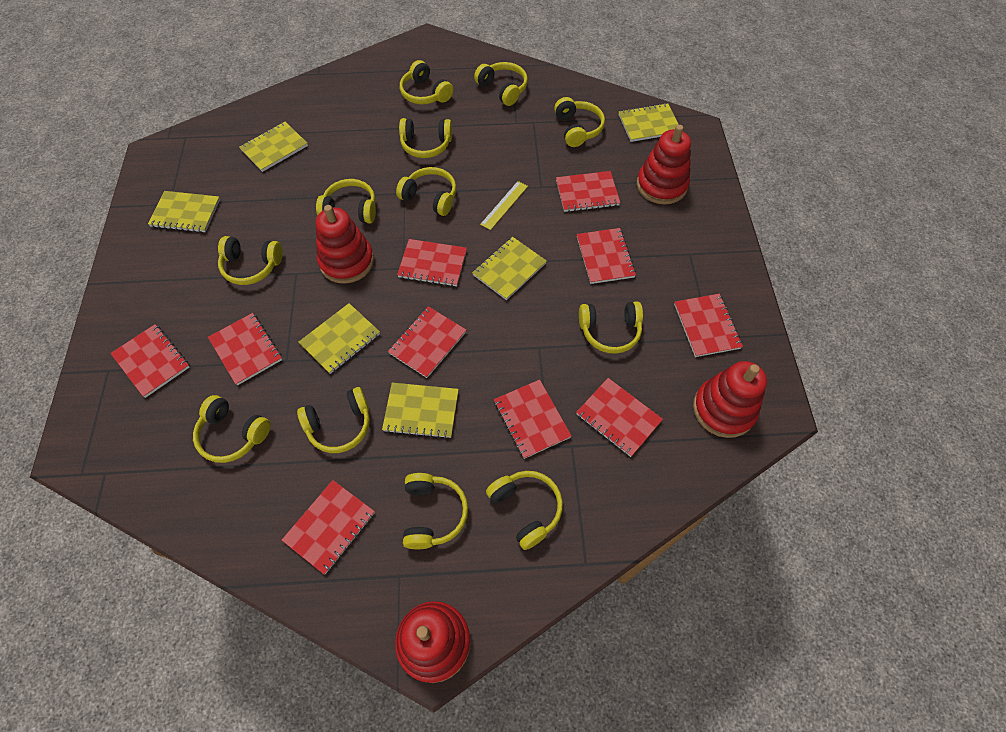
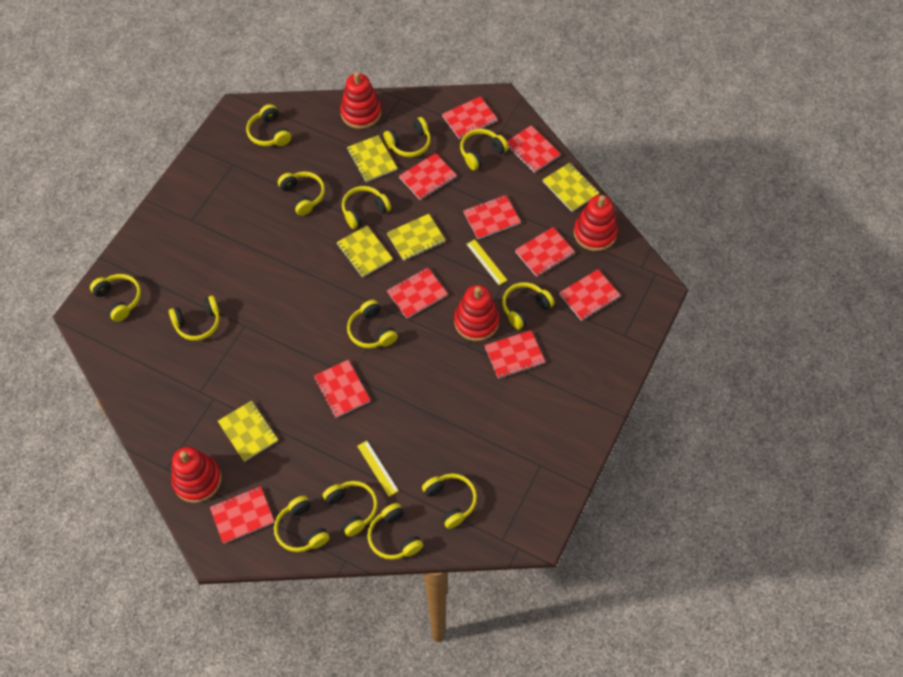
yellow headphones: [193,395,271,463] [218,236,283,285] [297,387,370,453] [316,179,376,224] [396,167,456,216] [399,118,452,158] [400,60,453,104] [403,473,468,549] [474,62,528,106] [486,471,563,550] [554,97,605,147] [579,301,643,354] = 12 -> [90,274,141,322] [169,296,220,341] [246,104,291,146] [274,496,330,552] [278,172,325,216] [323,481,378,537] [342,186,391,229] [347,300,398,348] [367,503,423,560] [383,117,431,157] [422,473,477,529] [460,129,508,170] [502,282,555,330] = 13
yellow notebook: [148,191,220,233] [239,122,308,172] [299,303,380,374] [382,383,459,439] [472,237,547,300] [619,103,679,142] = 6 -> [218,401,278,462] [336,226,393,278] [347,135,397,182] [387,214,446,261] [543,163,599,212] = 5
yellow ruler: [480,181,528,230] = 1 -> [357,441,399,496] [466,239,507,285] = 2

